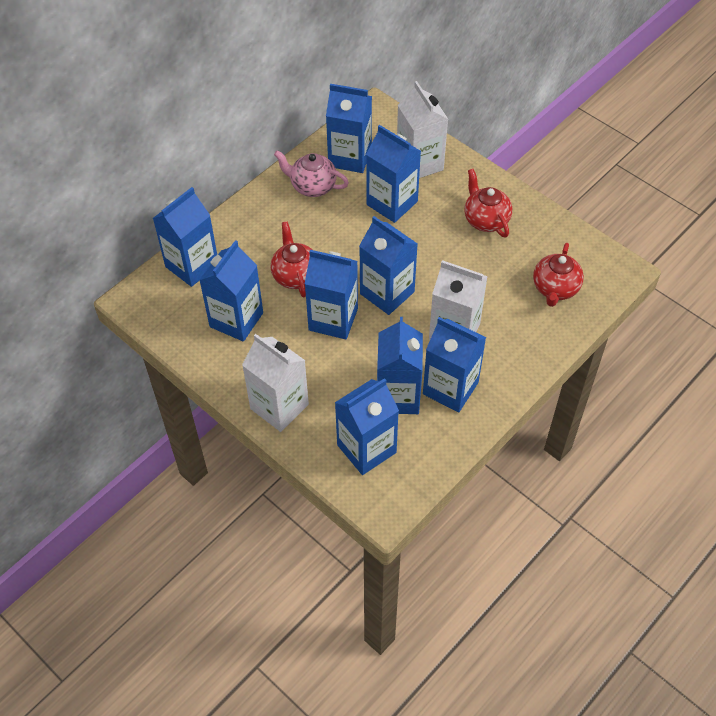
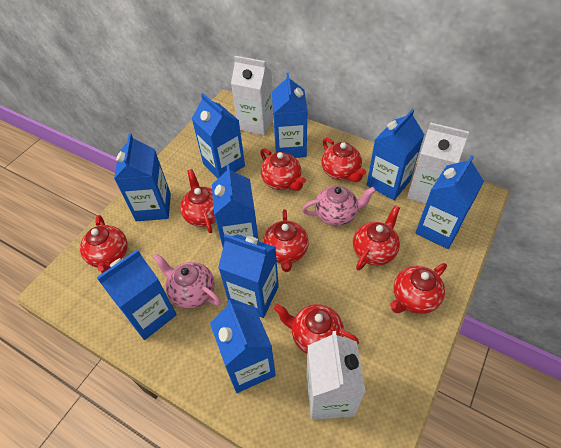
pink teapot: [274,150,349,197] = 1 -> [153,254,221,309] [302,186,376,226] = 2
red teapot: [270,221,313,298] [465,169,512,238] [533,243,584,307] = 3 -> [80,215,127,273] [180,169,216,233] [260,148,306,191] [263,209,309,272] [274,304,359,354] [321,138,366,182] [353,205,400,270] [390,263,447,314] = 8

